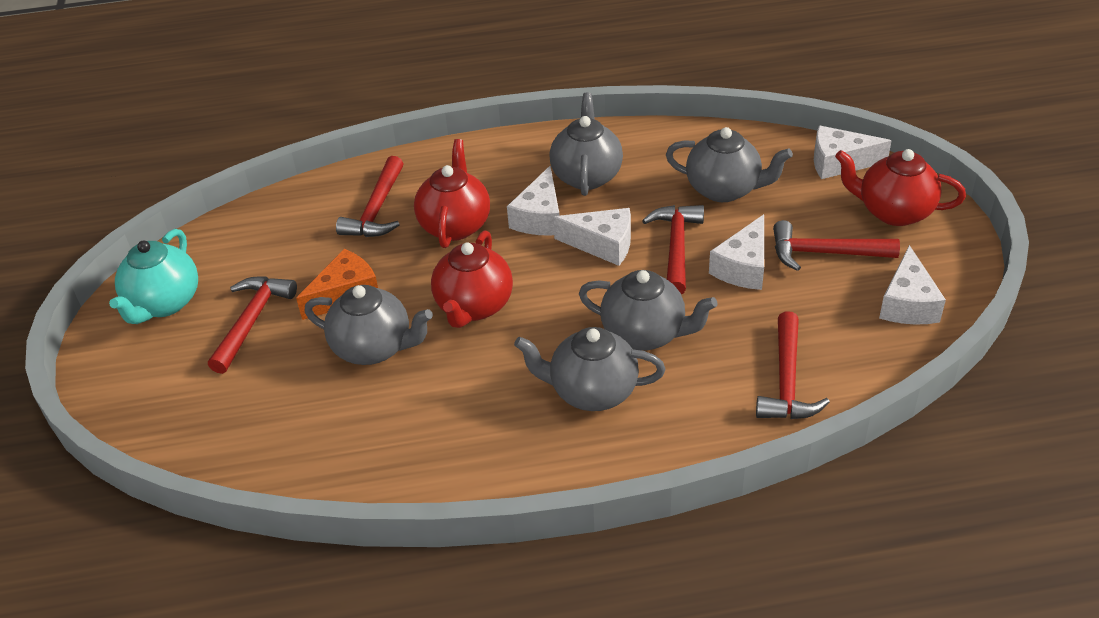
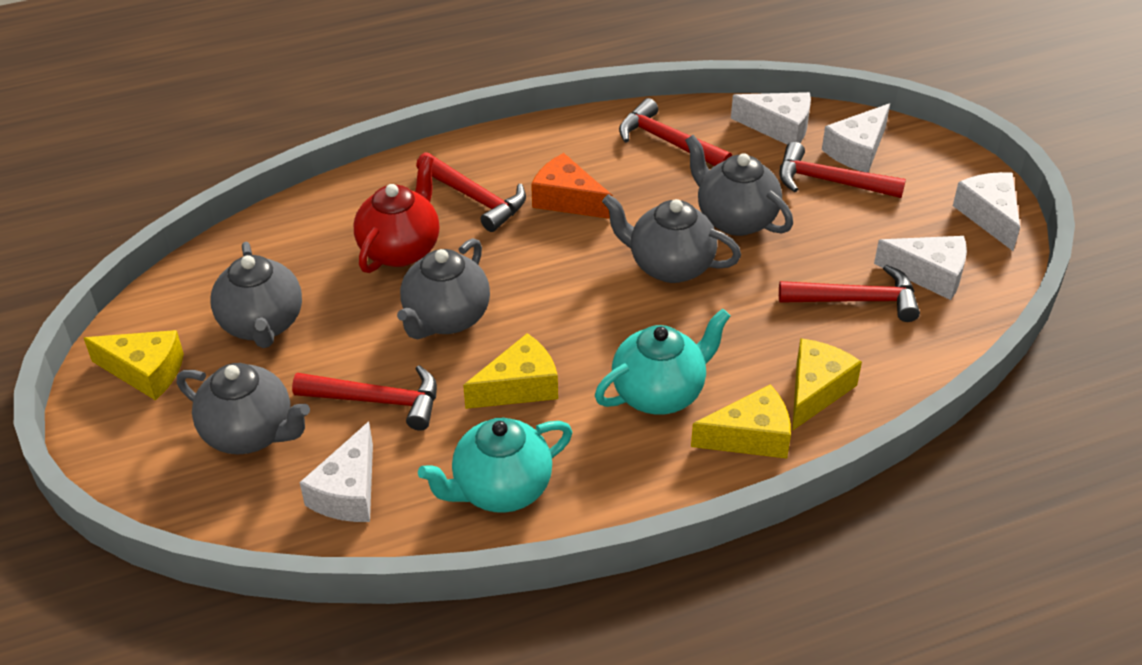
red teapot: [414,139,490,248] [431,230,513,328] [835,149,966,226] = 3 -> [354,156,439,273] = 1
turquoise teapot: [109,229,198,324] = 1 -> [418,418,572,513] [595,309,730,415] = 2
yellow cheese: none = 0 -> [84,330,184,400] [463,333,558,409] [691,384,791,458] [792,338,862,431] = 4

